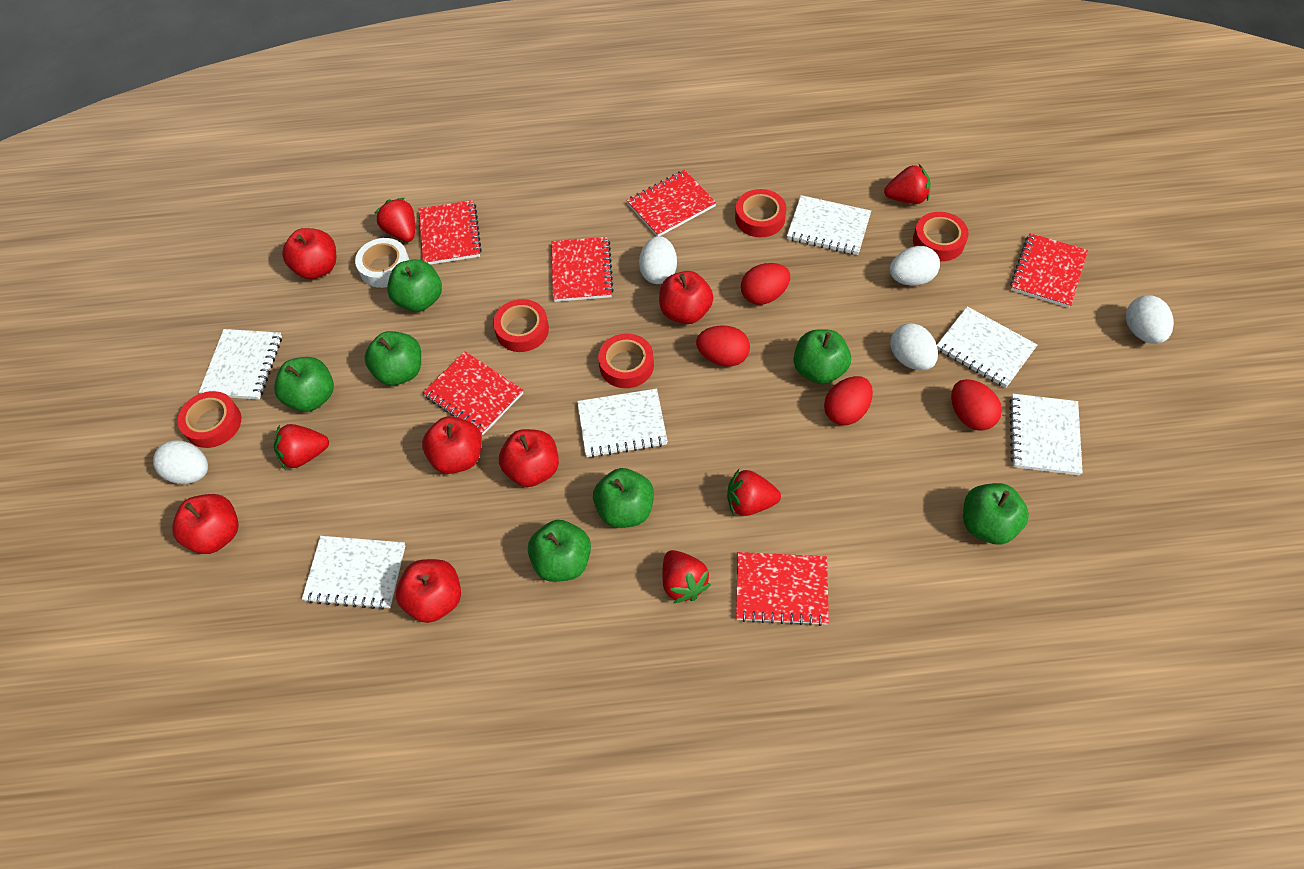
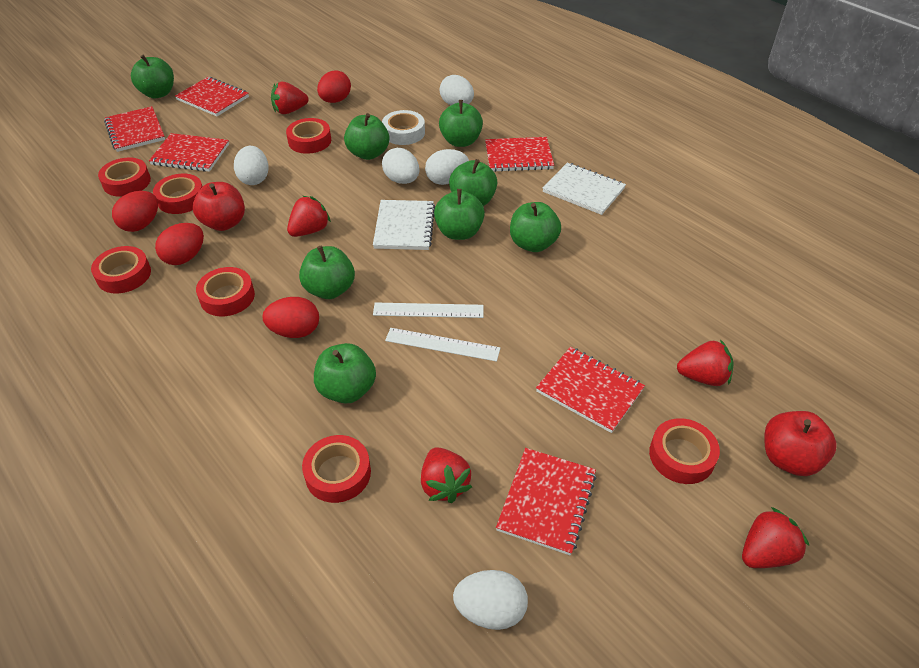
green apple: [274,357,334,412] [364,331,421,385] [387,259,442,312] [528,520,591,582] [593,468,654,528] [793,329,851,384] [963,483,1029,545] = 7 -> [131,55,174,98] [299,246,355,299] [314,343,376,403] [344,113,389,160] [434,189,485,240] [439,100,483,147] [449,159,497,206] [510,202,561,252] = 8
red apple: [172,494,239,554] [282,228,336,279] [396,559,461,623] [422,416,482,474] [499,429,559,487] [659,271,714,324] = 6 -> [193,182,245,231] [764,411,837,476] = 2
red tape: [177,391,241,448] [493,299,549,352] [598,333,654,388] [735,189,786,237] [913,212,968,261] = 5 -> [91,246,151,293] [98,158,151,197] [153,174,203,214] [196,267,255,316] [286,118,331,154] [302,435,371,503] [649,418,720,484] = 7
white notebook: [199,329,282,400] [302,536,405,610] [577,389,668,458] [787,195,871,255] [937,306,1037,388] [1009,394,1083,475] = 6 -> [373,200,435,250] [543,163,626,215] = 2
white ruler: none = 0 -> [373,303,484,318] [385,328,500,362] = 2

